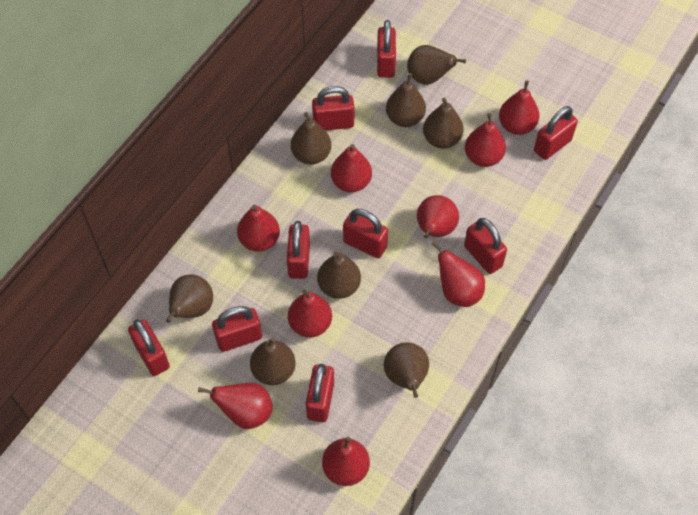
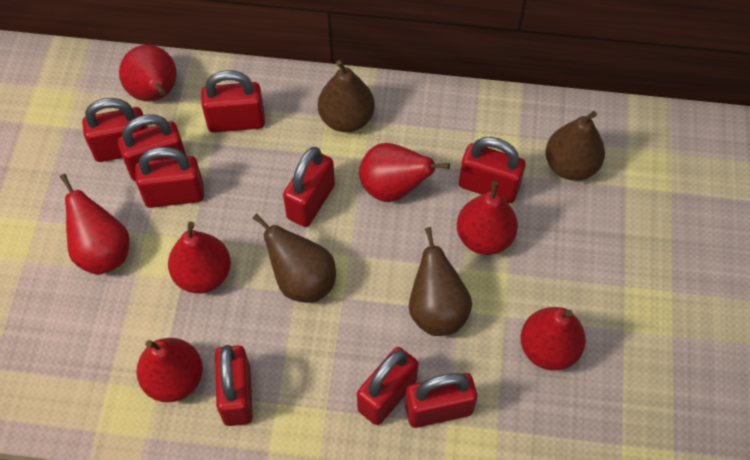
brown pear: [166,274,213,323] [250,338,296,385] [291,112,331,165] [317,251,361,299] [384,342,429,398] [386,73,426,127] [407,45,466,85] [423,98,464,149] = 8 -> [252,213,336,303] [318,60,375,132] [409,227,472,336] [545,111,605,181] = 4
red pear: [198,383,273,429] [237,205,280,252] [288,289,332,337] [322,437,370,486] [331,144,372,192] [417,195,459,238] [432,241,485,307] [465,113,506,167] [499,81,539,135] = 9 -> [60,174,130,275] [119,45,177,101] [136,338,203,402] [168,222,231,294] [359,143,450,202] [457,181,518,255] [521,307,586,371] = 7

